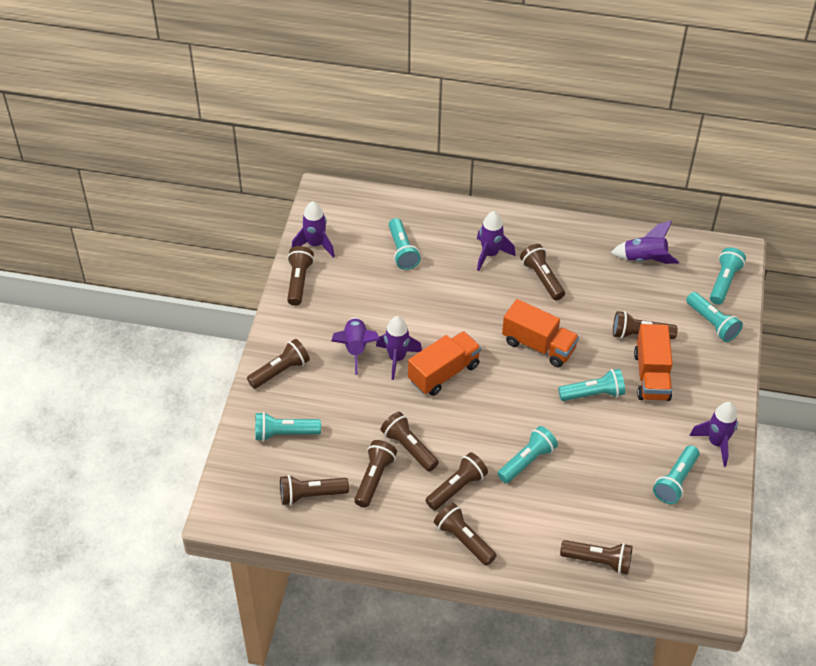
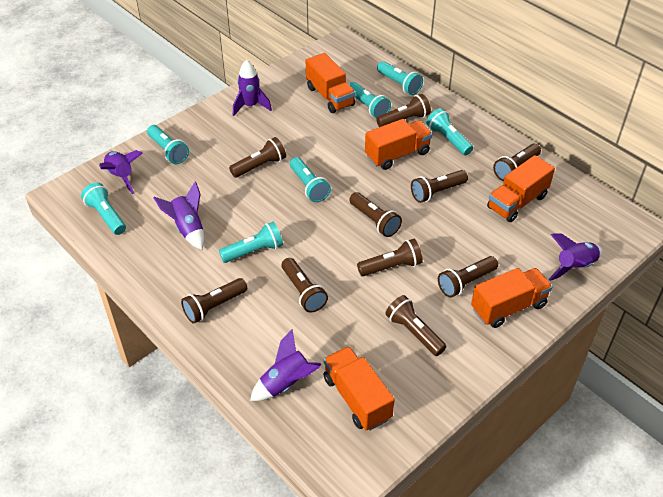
orange truck: [408,331,481,396] [502,299,579,367] [634,324,673,401] = 3 -> [306,53,355,113] [324,346,395,431] [365,119,432,170] [471,268,552,328] [487,155,555,222] = 5
purple rocket: [292,201,335,258] [331,317,380,375] [376,316,422,380] [477,211,515,271] [611,221,679,264] [690,402,738,467] = 6 -> [99,150,143,194] [153,181,204,250] [233,60,272,116] [250,330,322,401] [548,234,602,281] = 5

